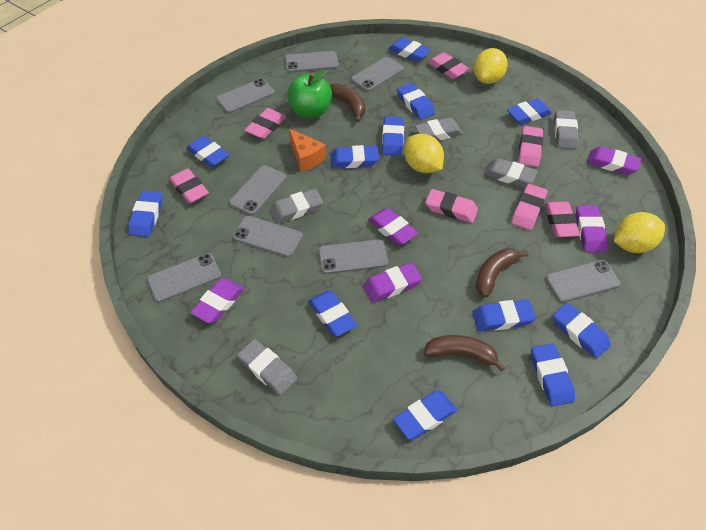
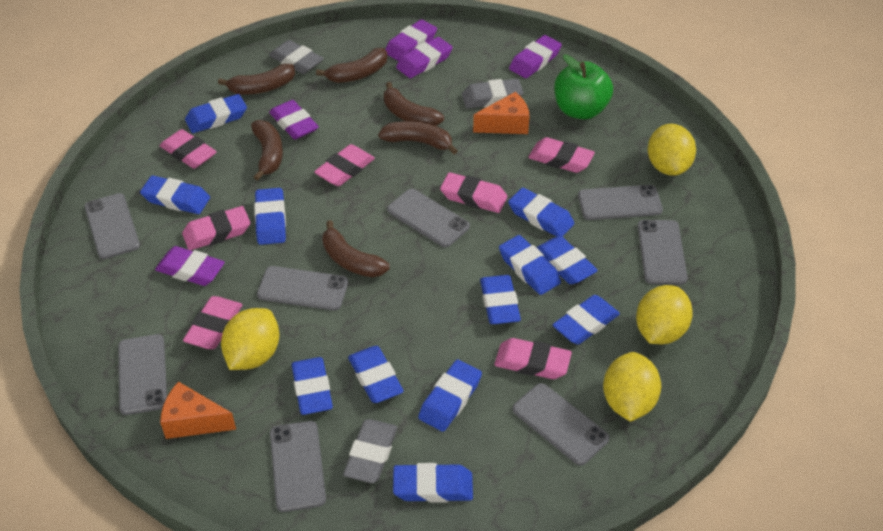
brown banana: [330,83,365,122] [423,335,505,372] [476,248,529,297] = 3 -> [218,64,295,95] [251,120,283,181] [316,48,387,83] [323,220,390,277] [378,121,458,154] [384,82,444,126] = 6
grey eraser: [237,339,297,395] [270,189,323,224] [415,118,463,140] [484,158,538,187] [554,110,579,149] = 5 -> [269,40,324,74] [343,419,397,483] [462,79,523,108] = 3
orange cheese: [289,129,326,171] = 1 -> [160,382,236,439] [473,92,530,134] = 2
yellow lemon: [404,134,444,173] [473,48,508,84] [614,212,665,253] = 3 -> [221,308,279,370] [603,352,661,422] [636,285,693,344] [648,124,696,176] = 4

